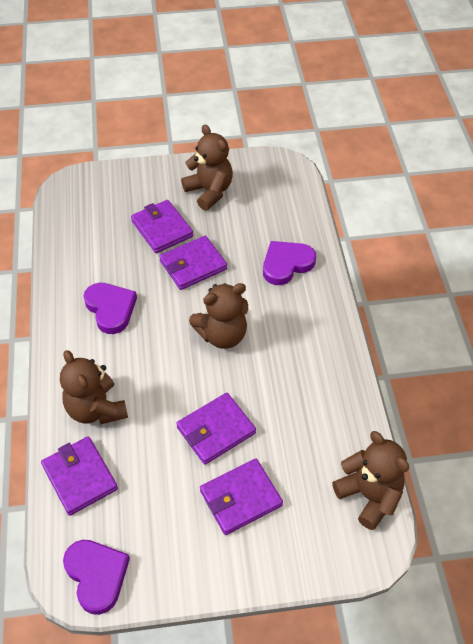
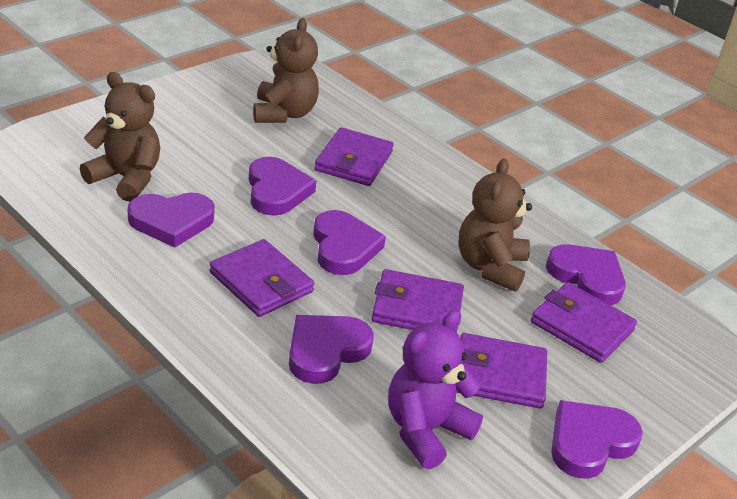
brown teddy bear: [60,350,128,424] [181,124,233,210] [189,283,248,349] [332,431,409,530] = 4 -> [80,72,160,202] [253,18,319,123] [458,158,532,292] = 3
purple heart: [63,540,130,615] [84,283,137,334] [263,241,316,285] = 3 -> [127,193,215,248] [249,157,316,216] [289,315,374,384] [313,210,386,275] [546,244,626,305] [551,400,643,479] = 6
purple teddy bear: none = 0 -> [388,310,483,469] = 1

